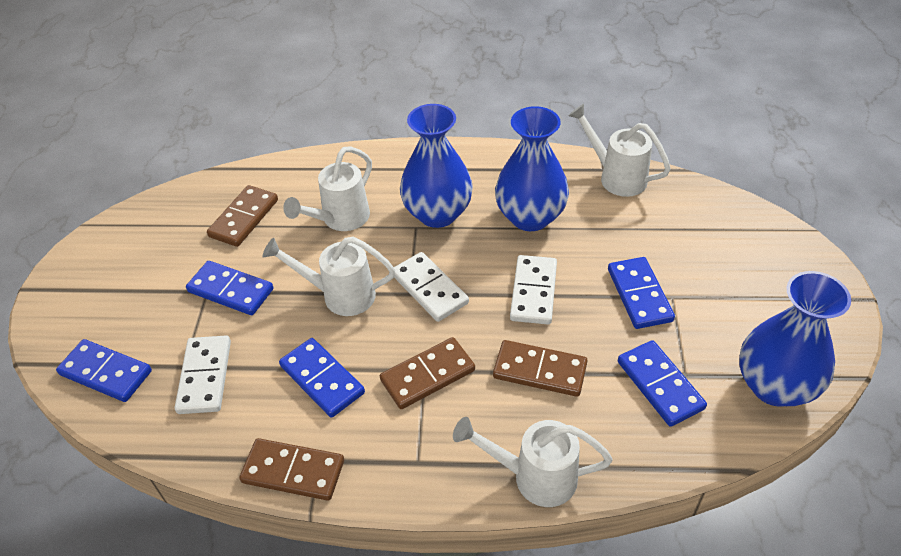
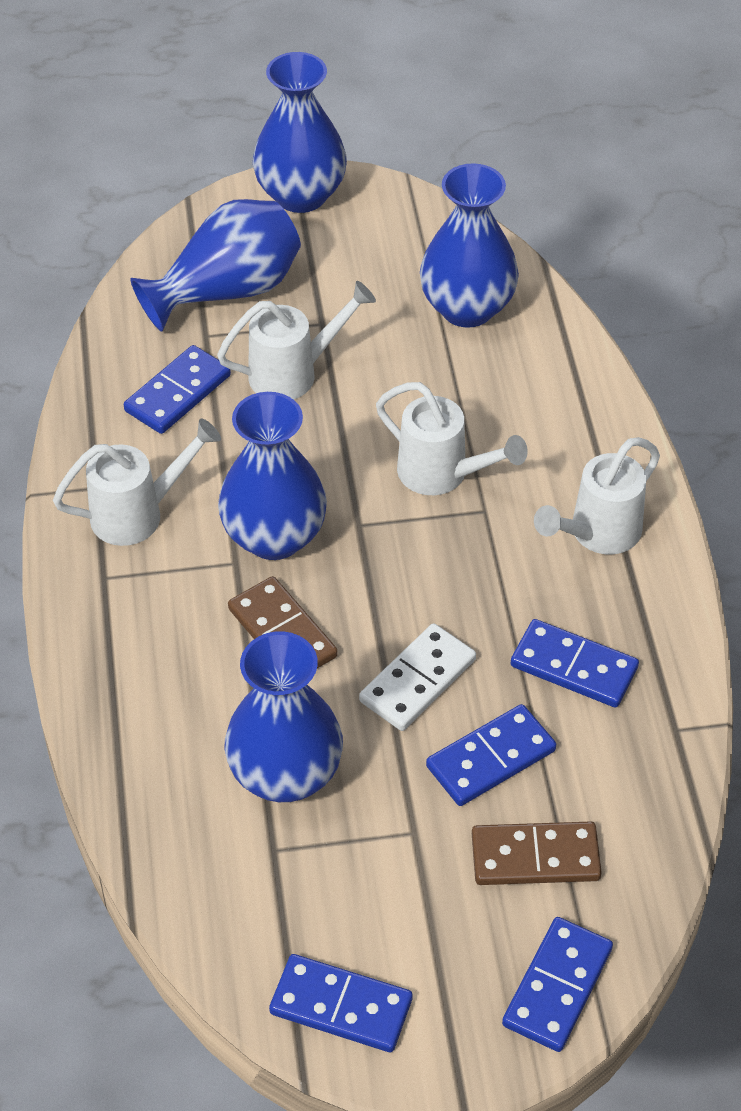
blue vase: [400,104,473,228] [495,106,569,231] [739,271,851,407] = 3 -> [131,199,301,332] [218,392,327,560] [224,631,343,802] [253,52,347,213] [420,163,519,328] = 5
brown domino: [207,185,278,247] [239,438,344,501] [380,337,475,409] [493,340,588,397] = 4 -> [228,576,338,668] [472,821,602,885] = 2
white domino: [175,335,231,414] [394,252,469,322] [510,255,557,324] = 3 -> [359,623,476,731] = 1

